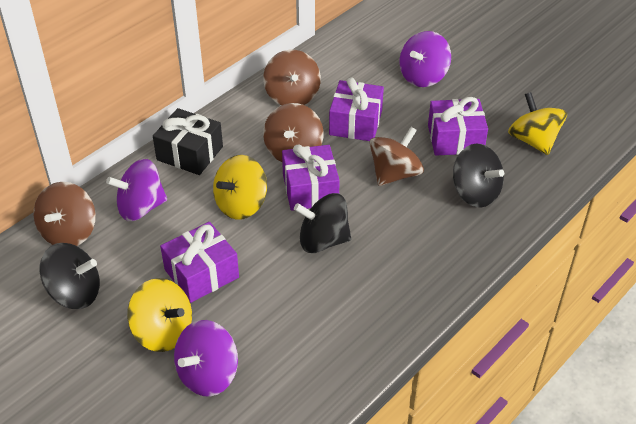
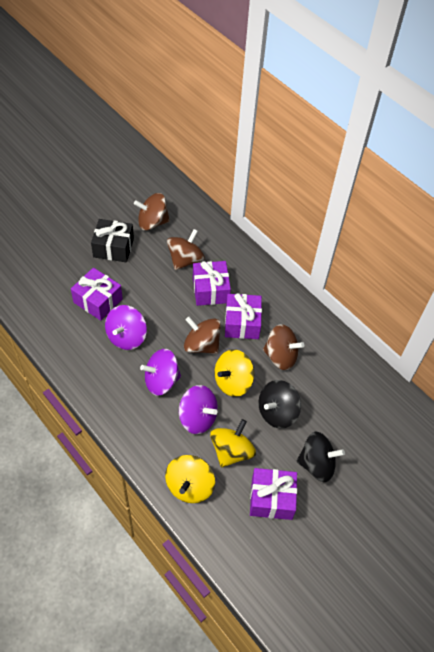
black spinning top: [39,243,100,309] [294,193,351,253] [453,143,504,208] = 3 -> [258,380,301,429] [297,431,345,482] = 2

